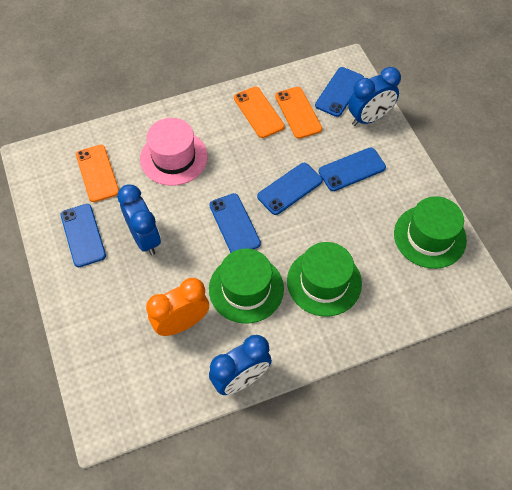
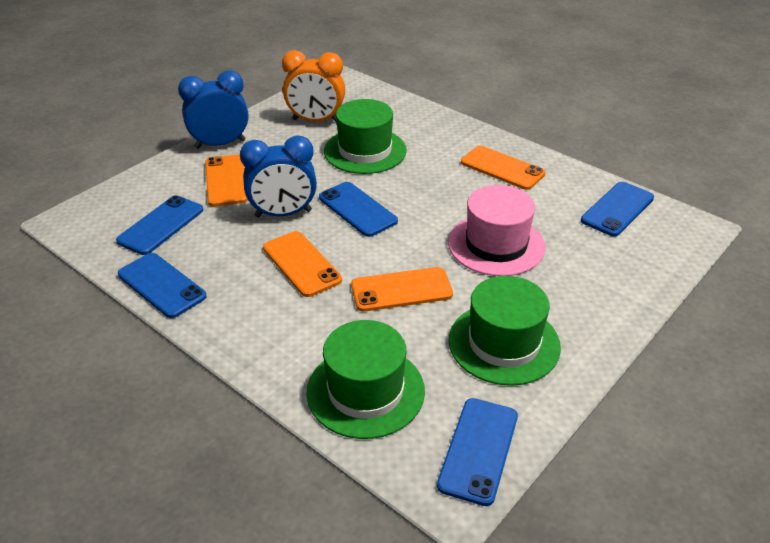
blue clock: [117,184,161,255] [209,335,272,395] [348,67,401,126] = 3 -> [178,71,248,149] [240,136,317,218] = 2
orange phone: [76,145,119,202] [234,87,285,138] [275,87,322,139] = 3 -> [205,155,248,206] [263,231,342,297] [351,267,453,312] [461,146,545,190] = 4

